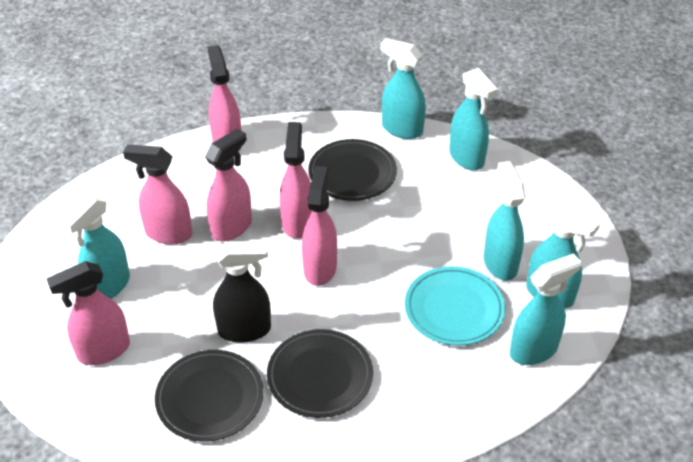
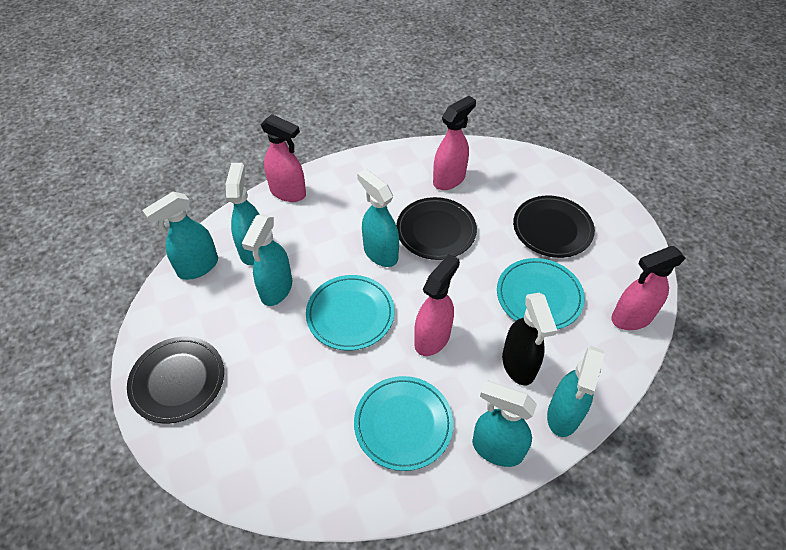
pink spray bottle: [46,261,130,365] [123,144,192,244] [205,128,252,242] [207,45,241,152] [280,122,312,239] [302,166,337,286] = 6 -> [260,114,306,202] [414,254,460,356] [433,96,476,190] [611,246,686,330] = 4
turquoise plate: [405,266,505,346] = 1 -> [306,275,394,350] [354,376,453,471] [497,258,585,330] = 3

